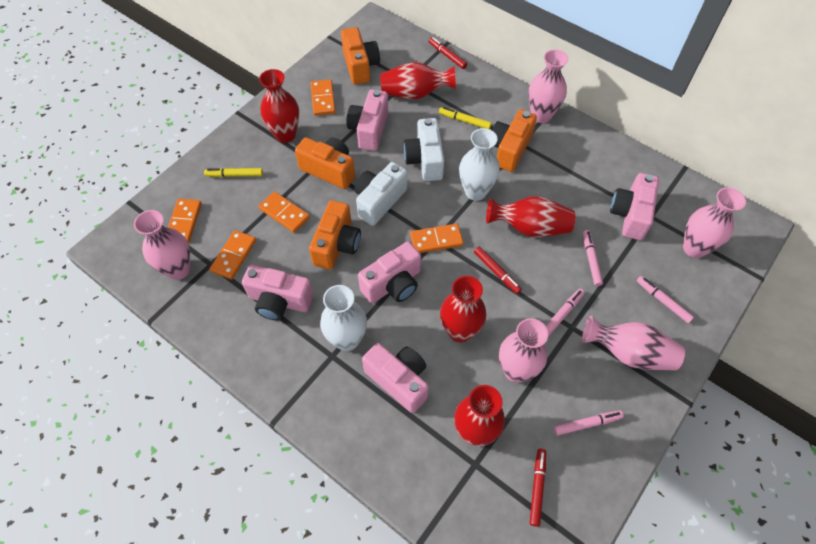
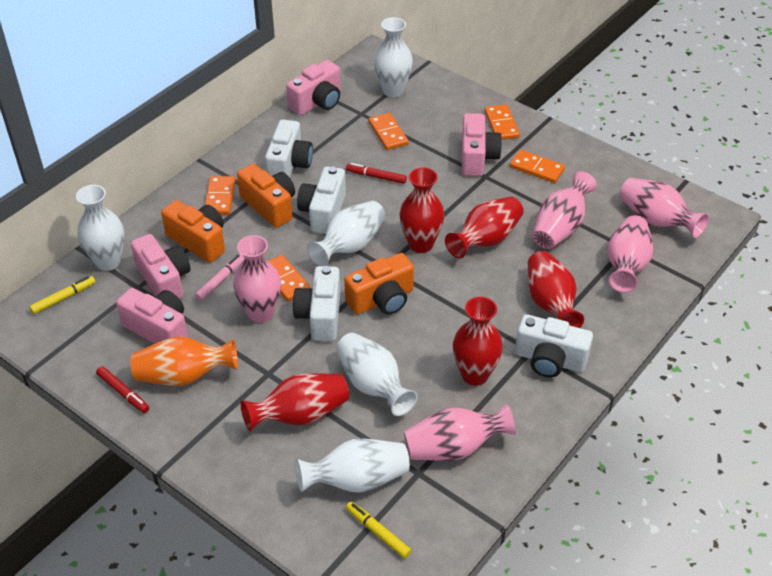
orange camera: [295,137,355,189] [309,200,361,270] [341,27,380,85] [492,110,537,172] = 4 -> [161,200,225,263] [237,164,295,228] [344,253,414,315] = 3
orange vase: none = 0 -> [130,337,238,386] = 1
pink camera: [242,265,314,321] [346,89,388,151] [358,242,421,303] [362,343,429,413] [610,173,659,240] = 5 -> [116,288,188,344] [131,234,191,299] [286,60,341,115] [462,113,502,176] = 4
pink marker: [546,289,585,337] [554,410,624,436] [583,230,603,286] [637,276,694,323] = 4 -> [195,254,245,301] = 1
red marker: [429,37,467,69] [474,247,522,294] [530,449,546,527] = 3 -> [96,366,149,413] [346,163,407,184] = 2
white camera: [354,162,407,226] [403,118,444,181] = 2 -> [265,120,313,177] [293,266,340,341] [297,167,346,234] [515,314,593,377] = 4
white vase: [320,285,367,351] [459,128,500,201] = 2 -> [76,185,124,271] [295,439,410,492] [307,201,386,266] [336,333,418,416] [374,17,413,97] = 5

